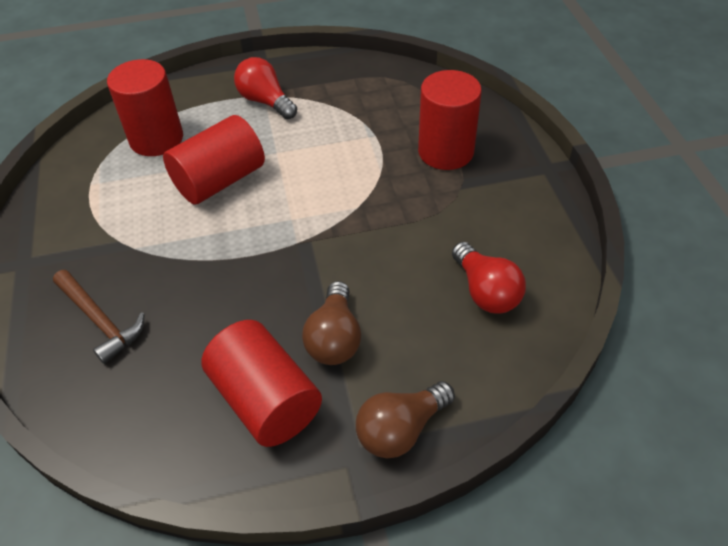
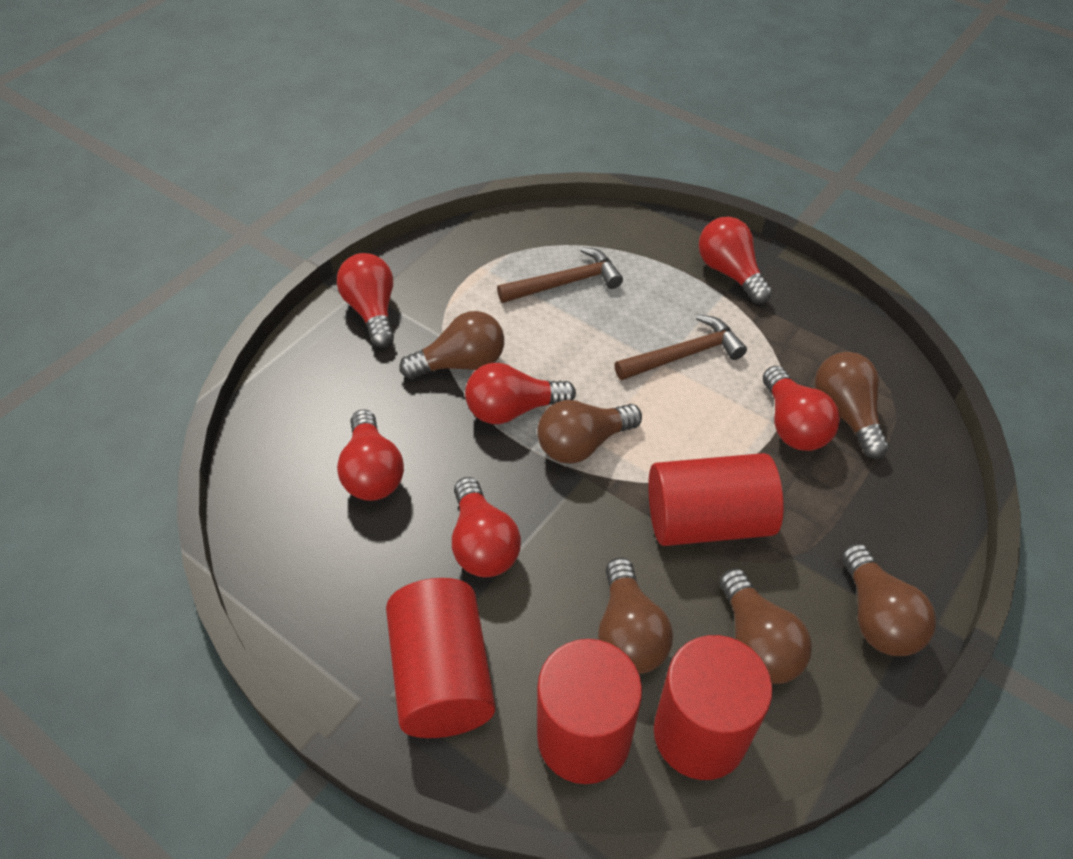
brown hammer: [53,270,144,364] = 1 -> [497,247,623,303] [614,315,747,380] = 2
brown light bulb: [302,281,361,365] [356,381,455,459] = 2 -> [399,311,504,379] [537,400,642,464] [598,558,673,674] [720,568,812,684] [815,352,889,459] [841,544,936,656] = 6
red light bulb: [234,57,297,119] [452,242,526,314] = 2 -> [337,253,394,348] [337,409,404,501] [452,477,521,577] [465,363,576,424] [699,217,773,304] [763,366,840,451] = 6

